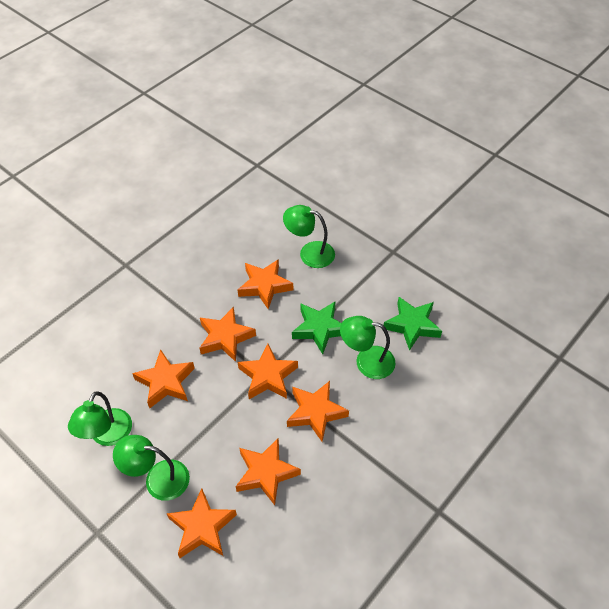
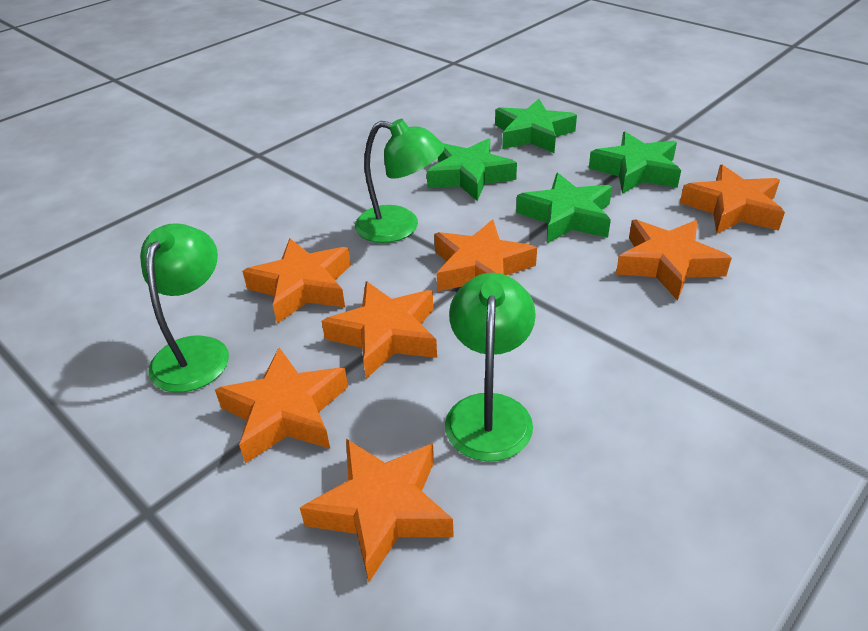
green lamp: [68,391,132,446] [113,435,190,501] [283,205,335,268] [340,316,396,379] = 4 -> [140,223,229,393] [355,119,445,243] [445,273,536,462] = 3
green star: [292,301,342,354] [384,297,442,351] = 2 -> [427,138,517,201] [495,99,577,153] [516,173,612,243] [589,132,681,194] = 4

